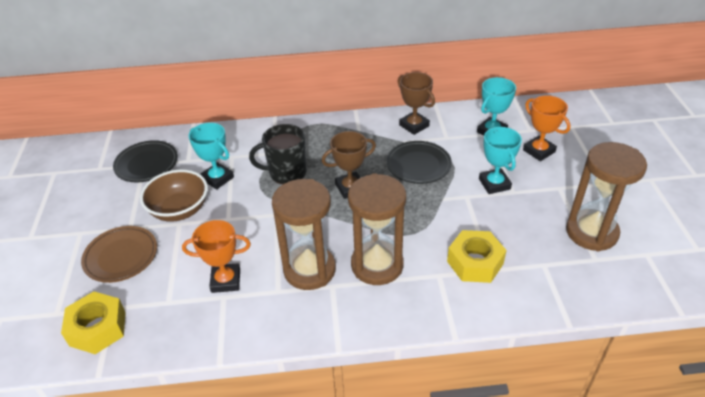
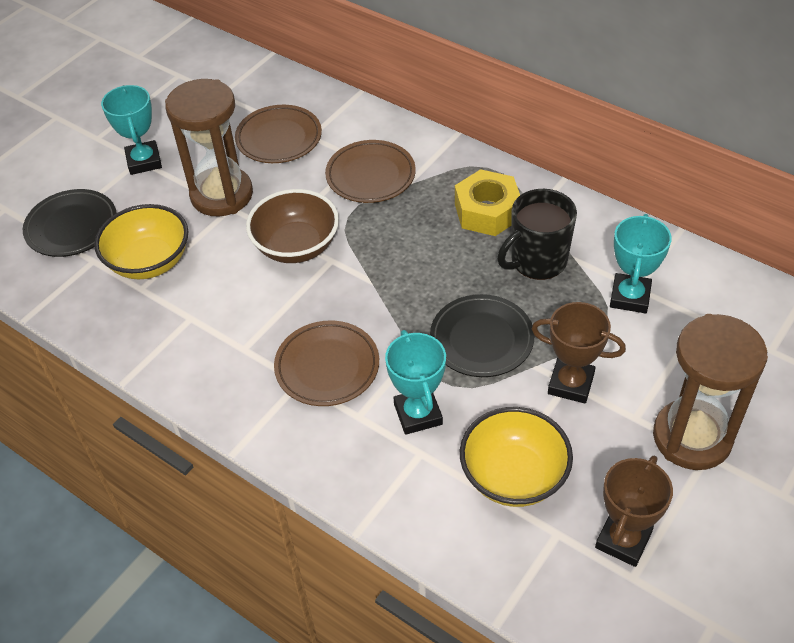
brown hourglass: [272,179,336,290] [348,173,406,285] [566,142,647,252] = 3 -> [165,79,253,216] [653,314,768,470] = 2
brown plate: [81,226,157,283] = 1 -> [235,105,322,163] [274,320,379,406] [325,140,416,203] = 3
orange trophy: [182,220,251,293] [523,95,571,161] = 2 -> none = 0
yellow bowl: none = 0 -> [94,204,188,280] [460,407,573,507] = 2
yellow nut: [61,291,126,354] [447,230,507,283] = 2 -> [455,169,520,236] = 1

